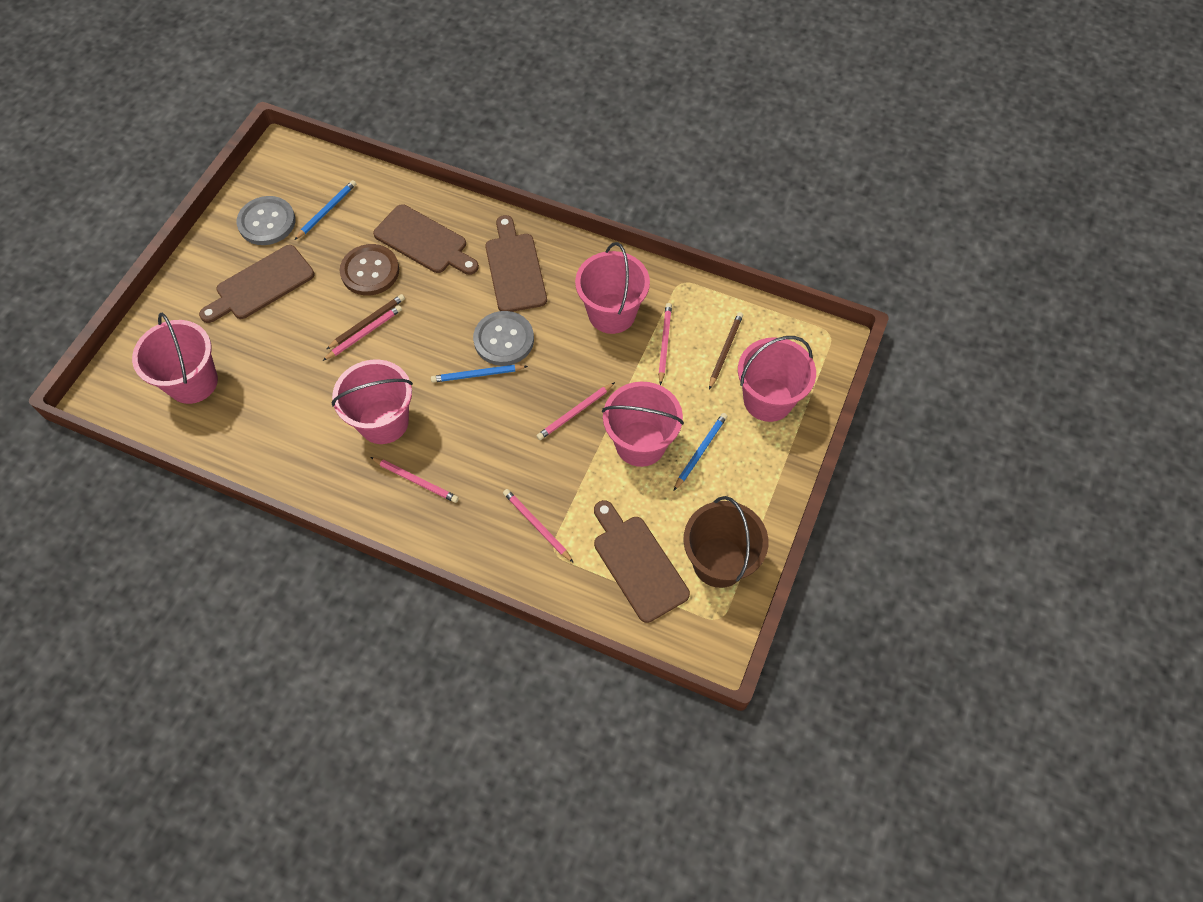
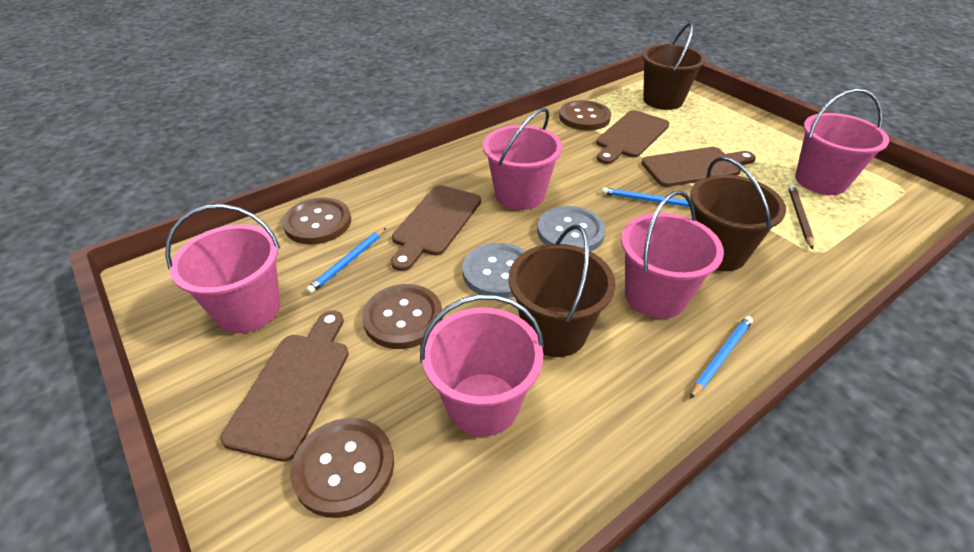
brown bucket: [683,496,768,588] = 1 -> [508,225,616,357] [642,23,706,110] [690,157,786,271] = 3
brown button: [340,244,399,296] = 1 -> [282,197,351,244] [290,418,394,518] [362,284,442,349] [559,100,611,130] = 4
brown pencil: [327,294,405,349] [709,312,743,390] = 2 -> [788,185,814,249] = 1
pink pencil: [323,305,402,361] [370,457,459,503] [503,489,574,563] [536,382,615,440] [658,303,672,385] = 5 -> none = 0

